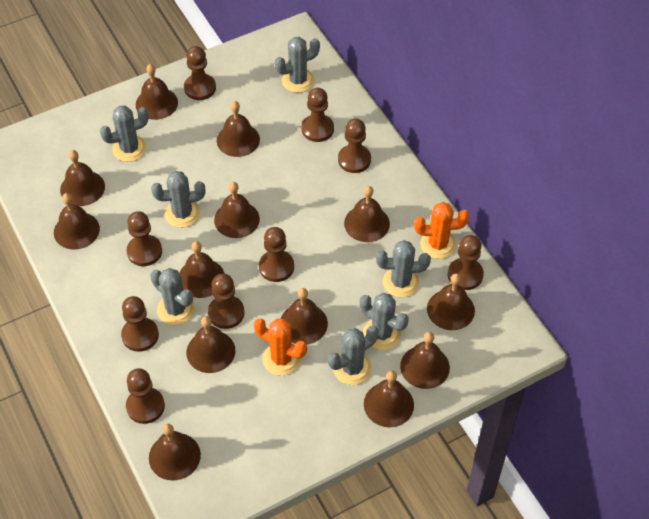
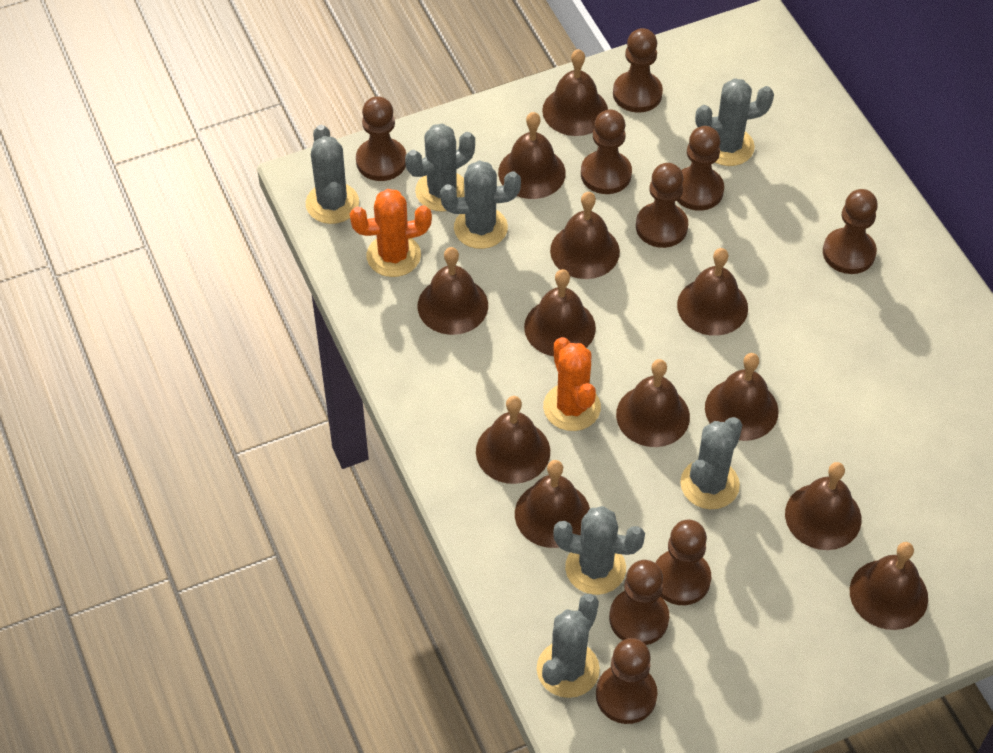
brown bell: [54,193,100,250] [60,150,105,206] [136,64,178,120] [149,424,201,480] [179,241,225,298] [186,316,235,373] [214,182,260,238] [217,101,260,157] [281,288,328,344] [344,186,390,242] [364,370,414,427] [400,332,450,389] [427,274,475,330] = 13 -> [418,247,488,335] [476,396,550,484] [498,112,566,199] [515,460,590,548] [524,269,596,356] [542,49,608,136] [550,192,620,279] [616,359,690,447] [677,248,748,336] [705,353,779,441] [785,462,862,550] [850,542,928,630] = 12

